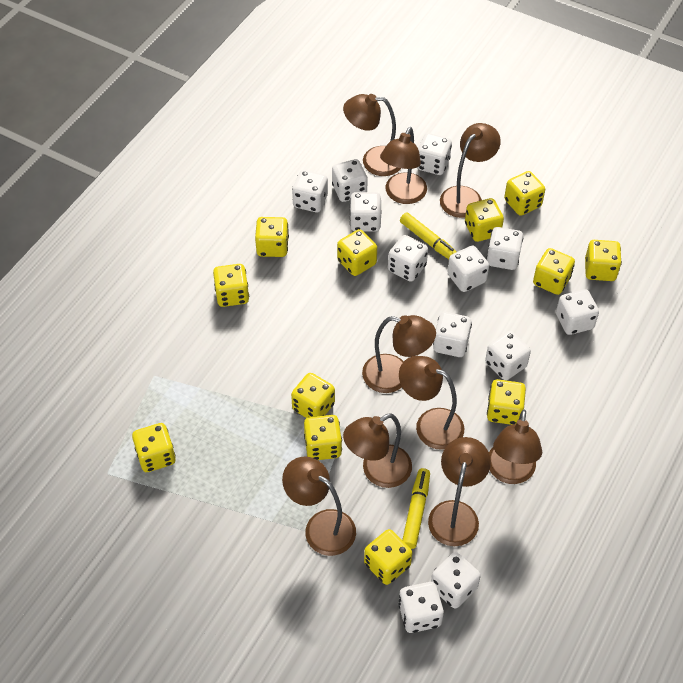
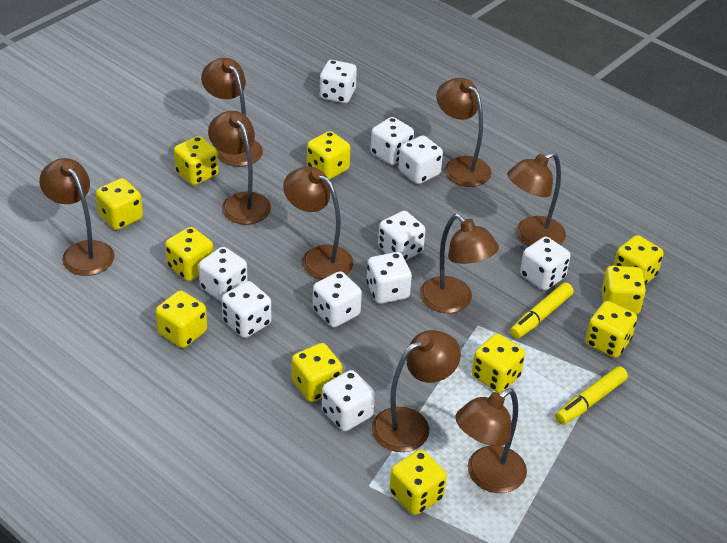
white dice: [292,170,328,213] [332,159,368,202] [350,192,382,232] [388,235,428,282] [398,582,444,633] [417,133,452,175] [431,552,481,609] [433,312,472,357] [447,246,489,292] [485,331,531,380] [486,227,523,270] [556,289,599,335] = 12 -> [198,247,248,302] [222,281,271,338] [313,271,362,327] [319,60,357,103] [322,370,375,431] [366,252,412,304] [370,117,414,165] [378,211,425,261] [398,135,443,184] [520,237,570,290] = 10
yellow dice: [132,423,176,472] [213,264,249,307] [255,217,289,257] [291,373,335,418] [304,415,342,460] [337,229,377,276] [364,529,412,585] [465,198,504,242] [487,379,526,425] [504,171,545,216] [533,248,575,295] [585,240,622,281] = 12 -> [96,178,143,230] [156,290,207,348] [165,227,213,281] [174,136,218,185] [292,343,342,402] [307,131,350,180] [389,450,447,515] [472,334,525,393] [585,301,637,358] [602,266,646,315] [613,235,664,285] = 11

